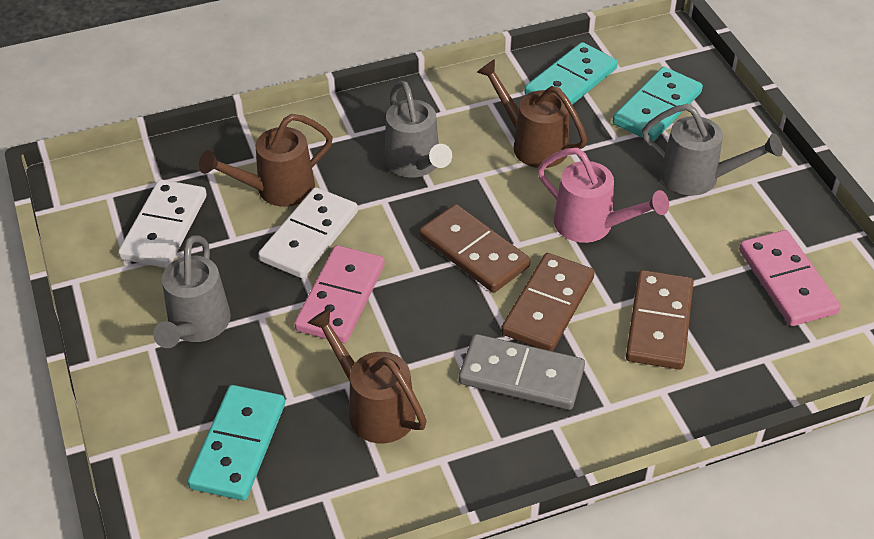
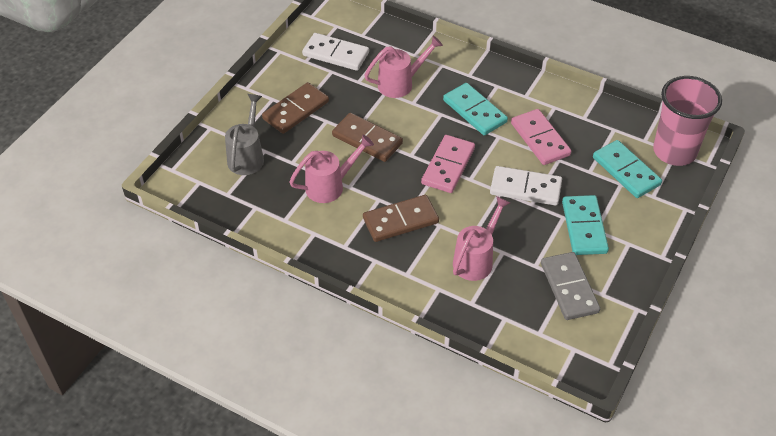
brown watering can: [199,114,333,207] [308,308,427,443] [477,59,587,168] = 3 -> none = 0
grey watering can: [153,235,231,348] [385,81,452,178] [642,104,783,196] = 3 -> [225,94,264,175] = 1
pink cup: none = 0 -> [653,76,722,166] = 1
pink watering can: [537,148,669,243] = 1 -> [289,134,374,203] [364,36,443,98] [453,196,510,281] = 3

